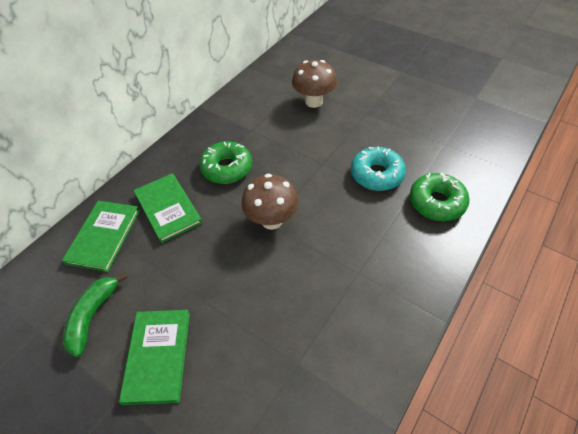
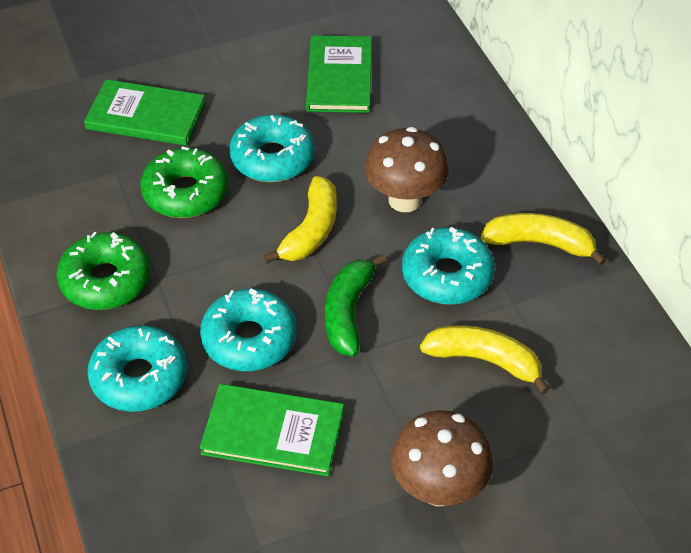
turquoise donut: [351,146,406,191] = 1 -> [87,325,187,412] [200,288,297,371] [229,114,315,182] [402,227,495,305] = 4
yellow banana: none = 0 -> [263,176,337,264] [420,325,550,394] [481,213,607,265] = 3

